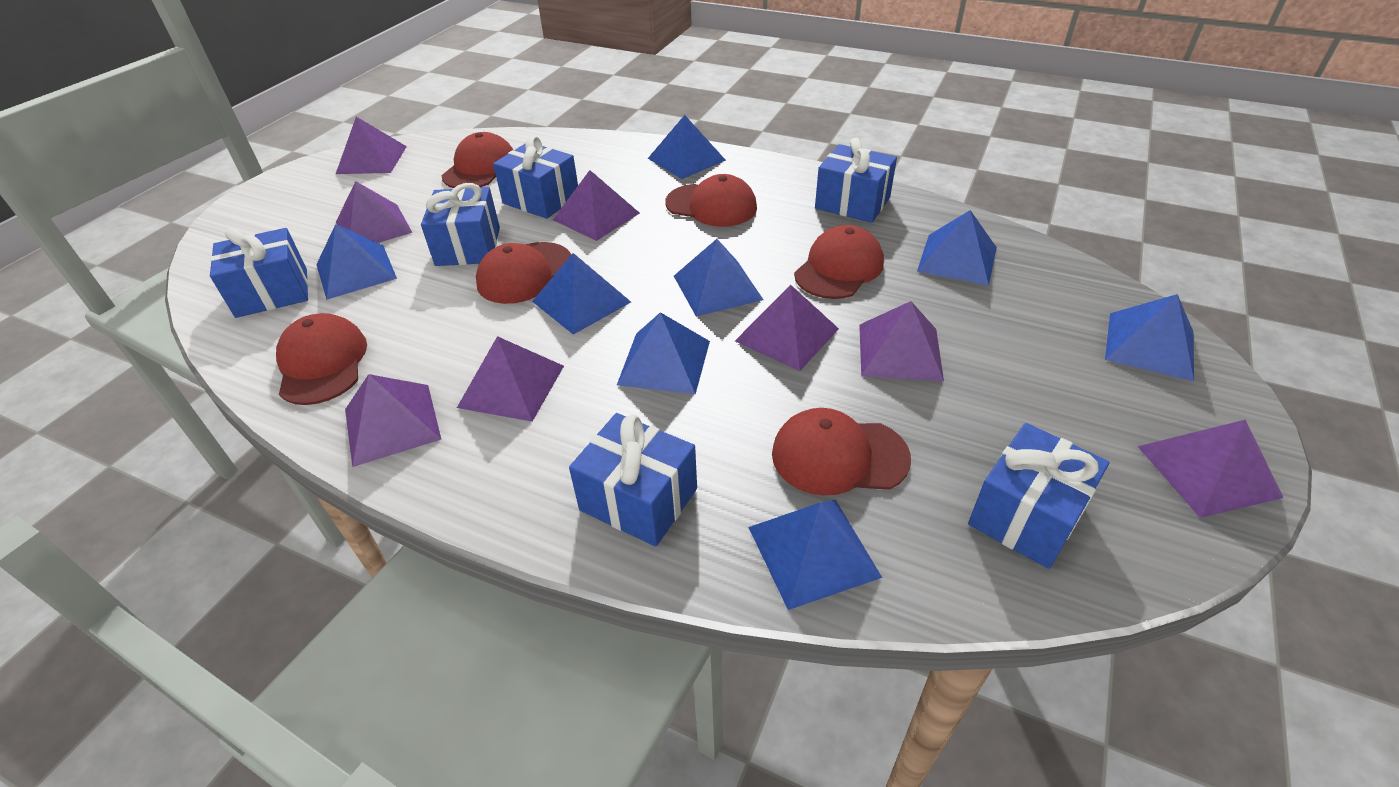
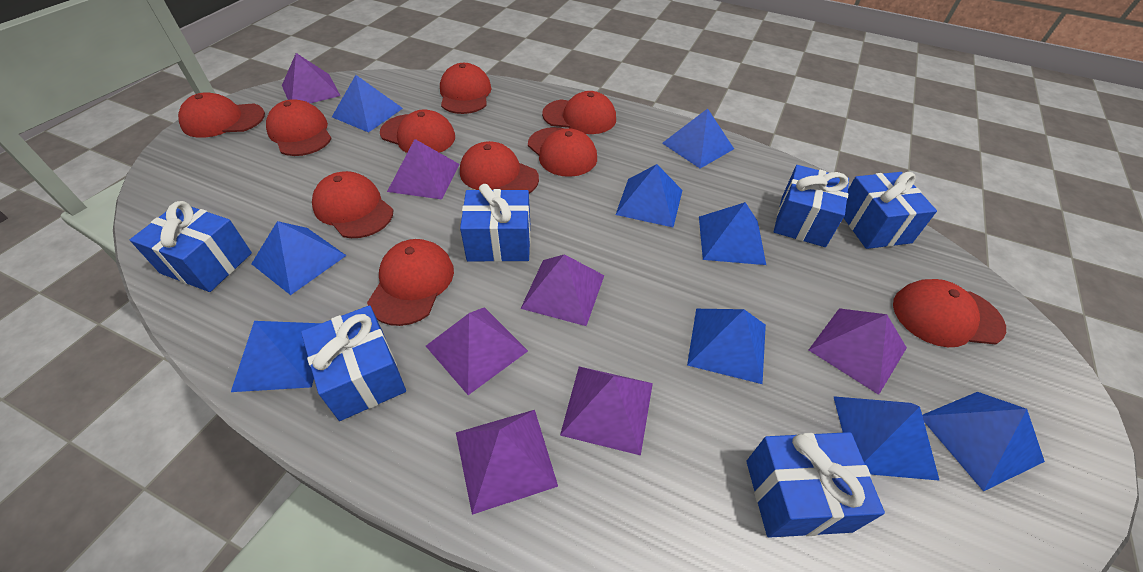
blue pyramid: [316,224,397,300] [532,253,631,335] [617,312,710,394] [648,115,726,179] [674,239,763,316] [748,500,882,610] [917,210,997,286] [1105,294,1194,381] = 8 -> [231,321,321,392] [251,221,347,295] [332,75,403,133] [616,164,683,227] [662,108,734,169] [687,309,766,384] [699,202,766,265] [833,396,940,481] [922,392,1045,492] = 9
purple pyramid: [336,117,407,174] [336,181,413,243] [345,374,441,467] [457,336,564,422] [553,170,640,241] [735,285,839,371] [859,301,944,382] [1137,420,1284,518] = 8 -> [282,53,341,103] [387,139,460,200] [426,307,528,395] [456,410,558,515] [521,254,605,326] [560,367,653,456] [809,308,907,395] = 7
red cap: [276,313,367,405] [442,132,513,188] [476,242,571,304] [665,174,757,227] [772,408,911,496] [794,225,884,299] = 6 -> [178,92,265,138] [266,99,332,156] [312,171,393,238] [367,239,454,326] [380,109,455,153] [440,63,492,114] [460,141,539,194] [528,127,597,177] [542,91,616,134] [893,279,1006,347] = 10

